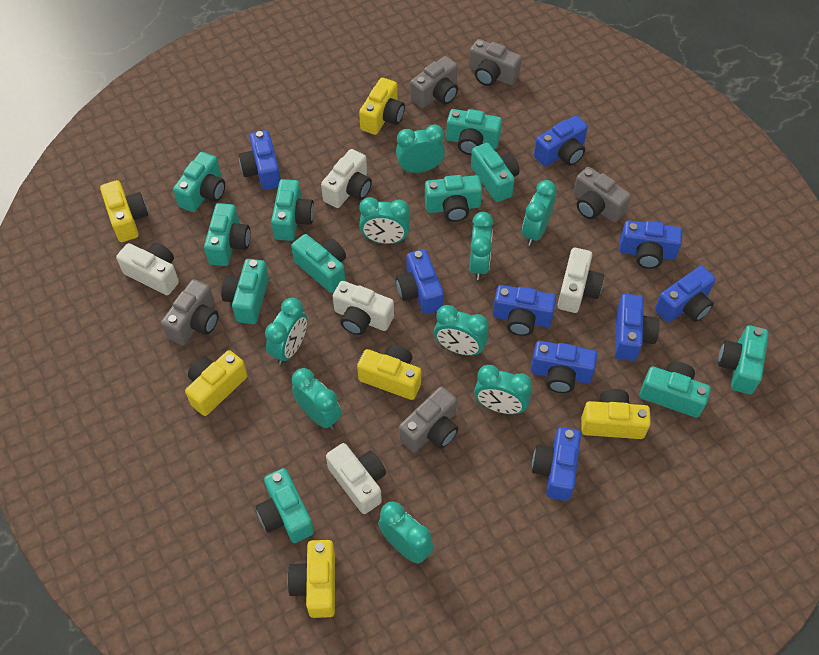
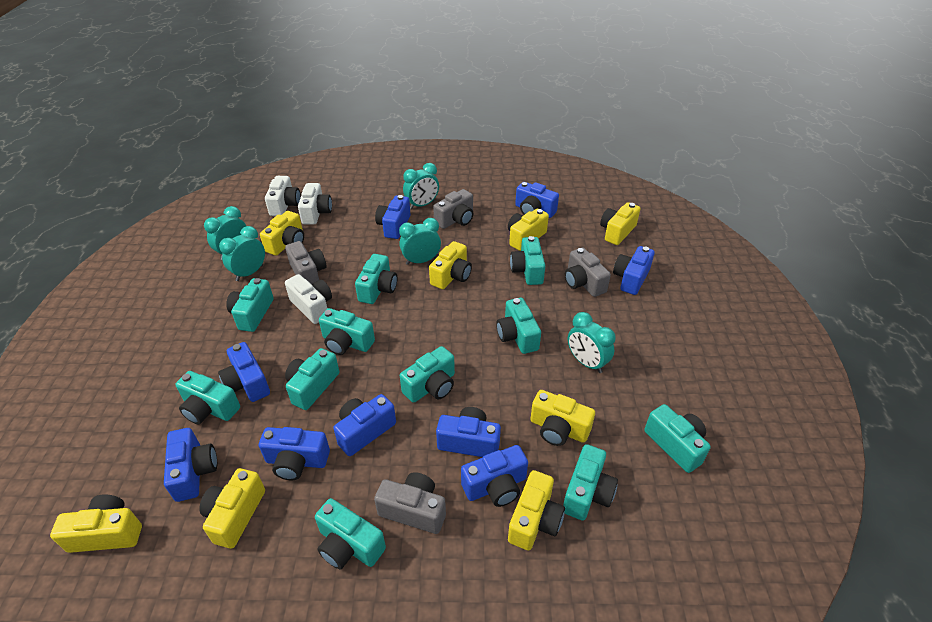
grey camera: [161,279,219,345] [399,387,458,453] [410,56,458,108] [469,39,522,86] [573,167,631,222] = 5 -> [285,241,326,284] [374,472,446,534] [433,189,473,229] [565,248,611,297] = 4
turquoise clock: [265,298,307,365] [292,368,342,430] [359,197,410,244] [378,502,434,564] [396,124,445,173] [434,305,489,356] [469,212,494,280] [474,365,532,414] [522,180,557,246] = 9 -> [204,206,246,260] [219,226,265,281] [399,218,441,265] [403,163,439,210] [568,312,616,373] = 5
white camera: [116,242,179,295] [321,149,372,208] [326,443,386,514] [333,281,394,335] [558,248,604,313] = 5 -> [265,176,301,216] [285,274,332,324] [298,183,332,224] = 3
yellow camera: [100,180,148,242] [185,350,248,416] [287,540,335,618] [357,345,421,400] [359,78,405,135] [581,389,651,439] = 6 -> [50,494,142,553] [199,468,265,549] [260,211,304,256] [429,241,472,289] [508,209,549,251] [508,470,565,551] [530,390,595,446] [600,202,641,245] = 8

